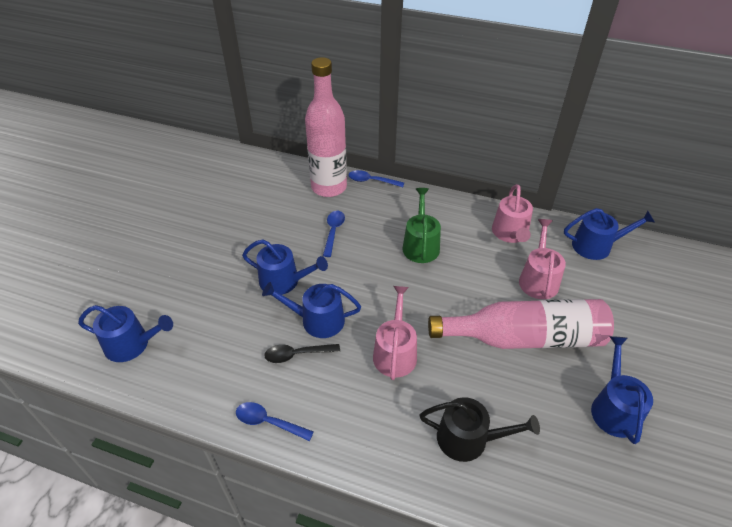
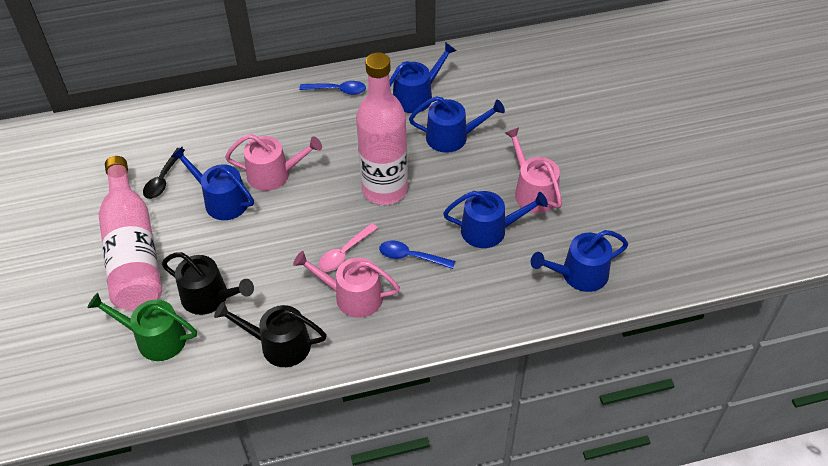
black watering can: [419,397,540,462] = 1 -> [162,252,254,315] [214,302,327,367] = 2
blue spoon: [236,402,314,441] [323,211,345,257] [348,170,404,187] = 3 -> [300,81,366,95] [379,240,455,269] = 2
pink spoon: none = 0 -> [319,223,378,271] = 1

